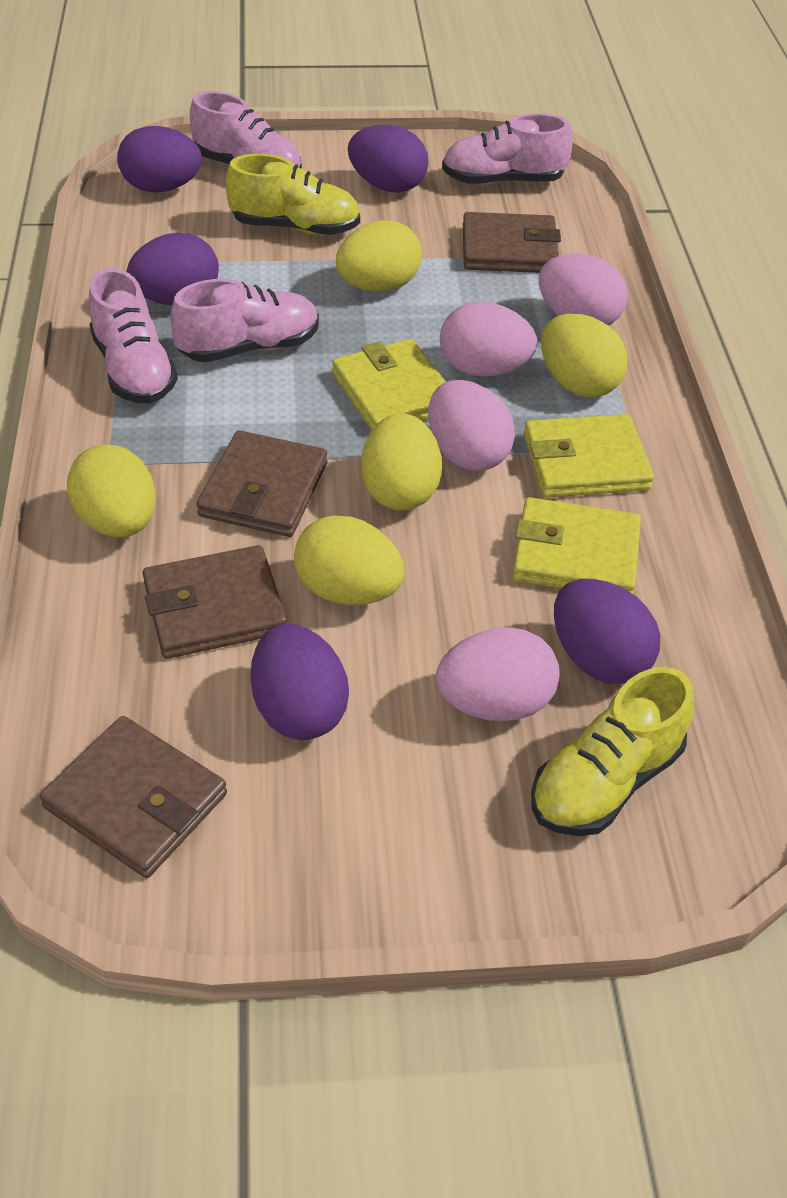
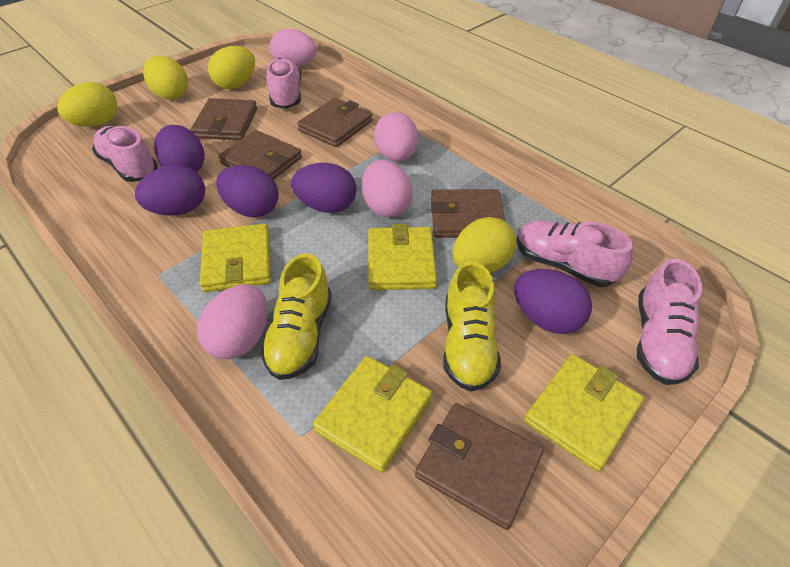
brown wallet: [40,716,227,878] [143,545,287,659] [197,430,327,537] [463,212,561,273] = 4 -> [191,98,257,140] [218,130,302,180] [297,98,373,147] [415,403,544,530] [431,189,505,238] = 5
yellow egg: [67,444,156,537] [294,515,405,605] [336,220,422,292] [361,413,442,511] [541,314,628,398] = 5 -> [57,82,117,127] [143,56,188,100] [208,46,255,89] [453,217,516,273] = 4
yellow wallet: [332,339,446,430] [512,497,641,594] [524,414,654,498] = 3 -> [200,223,271,292] [313,356,432,473] [368,224,437,290] [524,354,644,472] = 4

